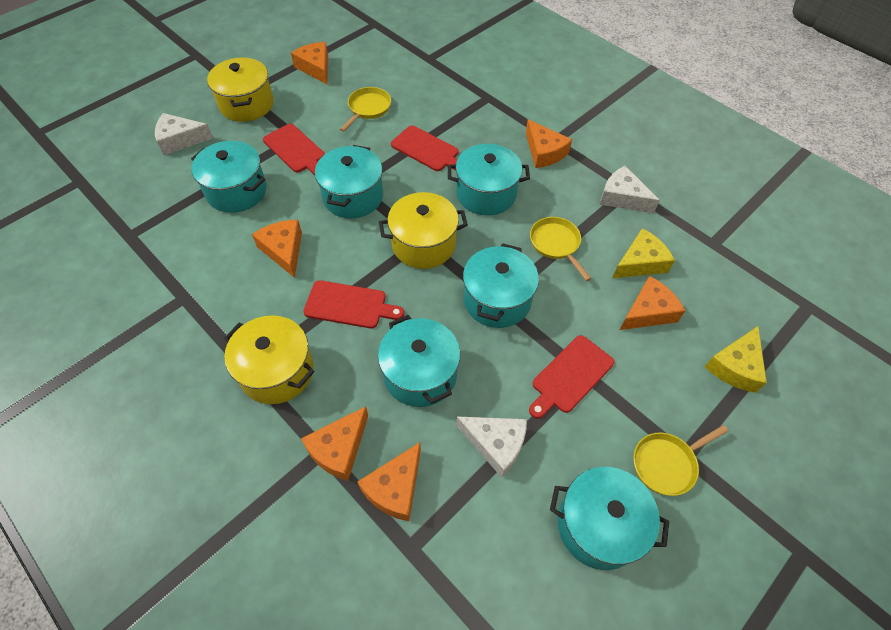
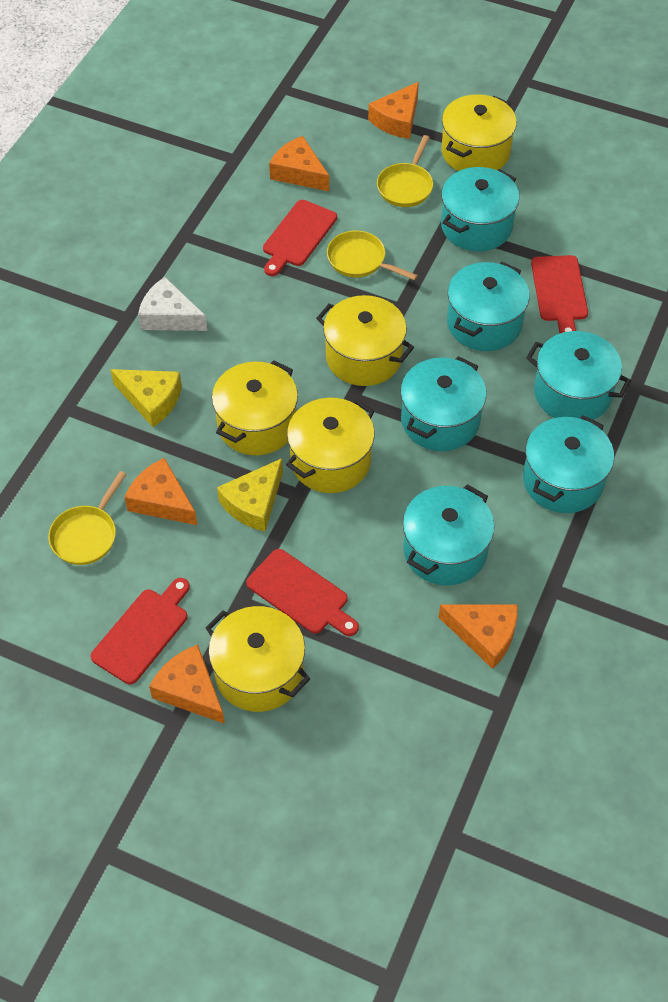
orange cheese: [252,220,302,278] [291,42,328,84] [301,407,368,481] [357,442,421,521] [526,119,572,168] [620,276,685,330] = 6 -> [124,458,197,525] [149,644,225,724] [269,136,329,191] [368,82,419,139] [439,605,518,669] = 5
white cheese: [155,113,213,155] [456,417,527,478] [600,166,660,213] = 3 -> [138,277,207,331] = 1
yellow pot: [207,58,274,122] [224,315,314,404] [379,192,468,269] = 3 -> [205,606,310,712] [212,360,298,455] [286,398,375,493] [316,295,414,386] [441,94,517,171] = 5

